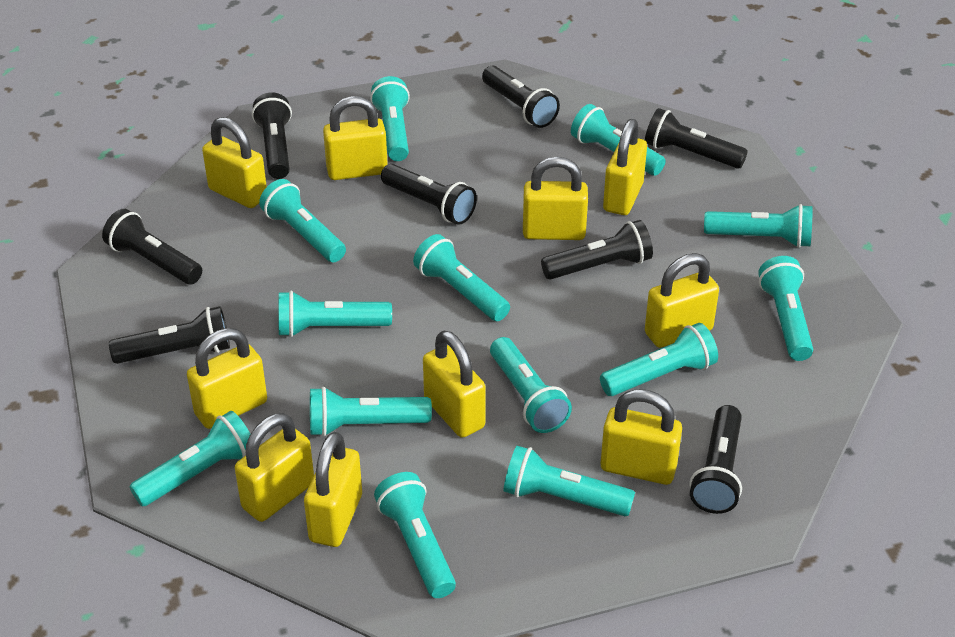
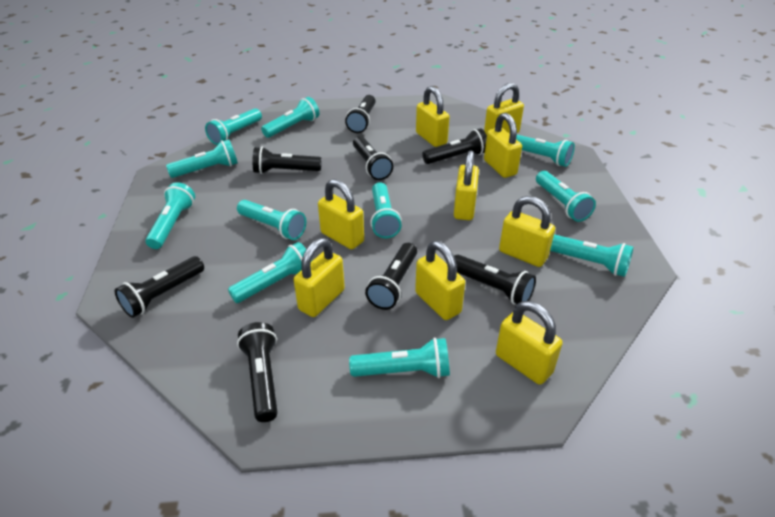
turquoise flashlight: [129,411,250,506] [259,179,346,262] [279,291,392,337] [310,387,432,436] [370,76,410,161] [374,472,456,598] [413,234,510,321] [490,337,572,433] [503,446,635,516] [571,104,666,176] [600,323,718,396] [704,204,813,248] [758,256,813,361] = 13 -> [145,182,195,249] [166,139,238,178] [205,108,262,145] [228,242,312,303] [237,200,306,240] [261,97,319,138] [349,337,450,378] [370,182,402,238] [516,135,575,167] [536,171,596,222] [550,234,634,277] = 11
yellow padlock: [187,328,267,429] [202,117,267,208] [235,413,314,522] [304,432,362,547] [323,96,388,180] [423,331,486,438] [523,157,588,240] [601,389,682,485] [603,119,647,215] [645,253,719,348] = 10 -> [294,238,345,317] [318,179,364,249] [415,241,465,320] [416,86,449,147] [454,150,479,220] [484,83,524,135] [484,113,522,178] [496,301,563,385] [499,196,555,267] = 9

